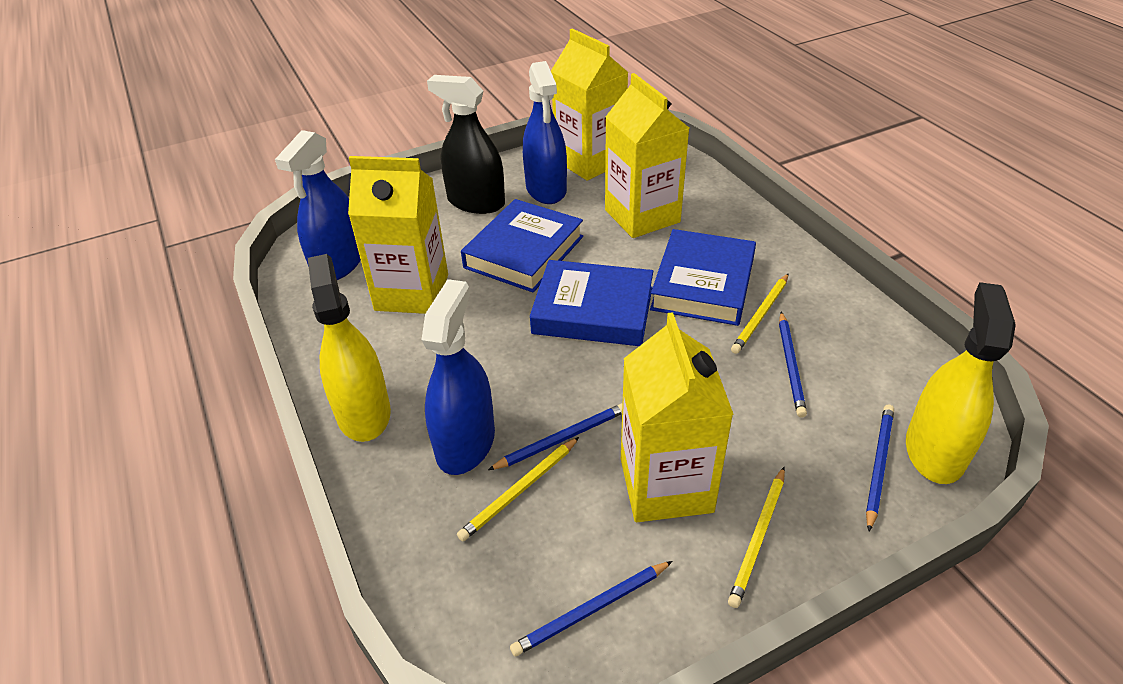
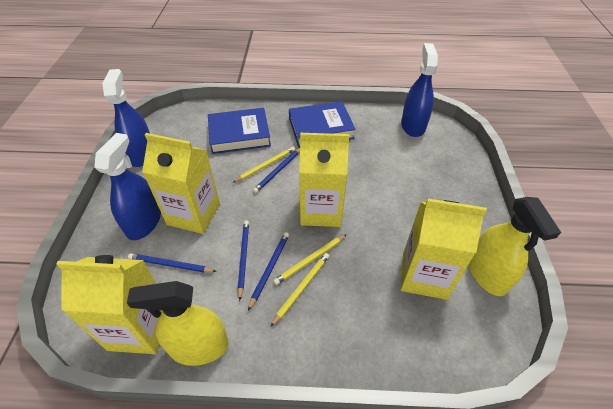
black spray bottle: [427,75,505,214] = 1 -> none = 0
blue book: [461,199,583,293] [530,260,653,346] [650,229,756,326] = 3 -> [208,108,271,154] [289,101,356,148] = 2

